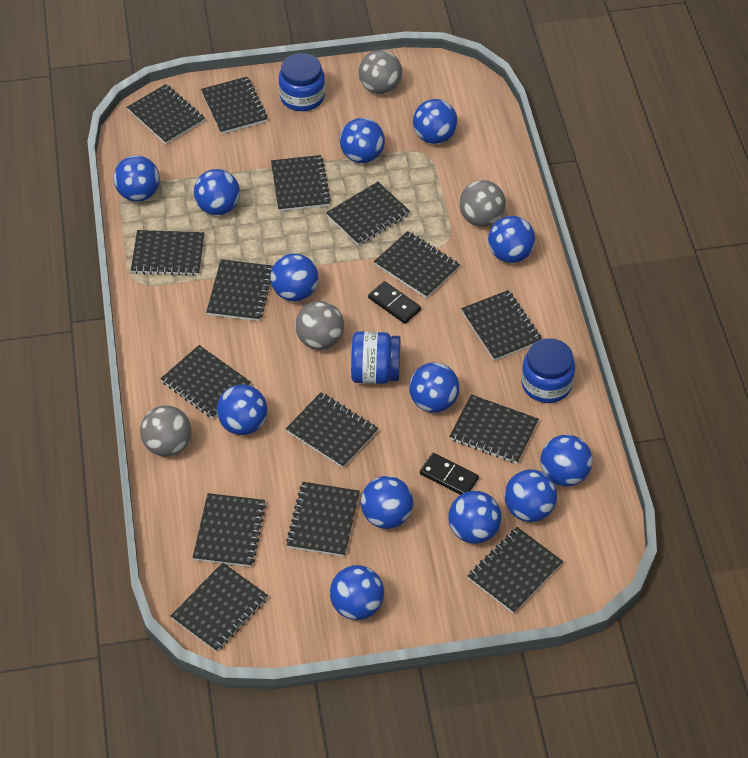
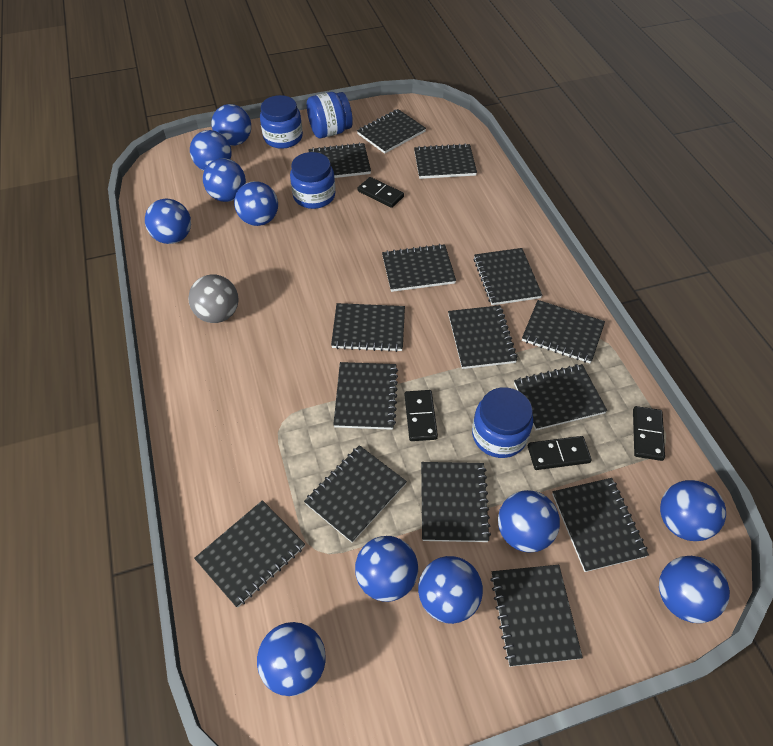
black domino: [368,281,421,324] [420,453,479,495] = 2 -> [357,177,404,208] [405,390,438,441] [528,436,592,470] [633,406,665,461] = 4
blue ball: [114,155,160,202] [194,169,240,215] [217,384,267,435] [270,253,318,302] [330,565,384,620] [340,118,385,163] [361,476,413,529] [409,362,460,413] [413,99,458,144] [448,491,501,544] [488,216,535,263] [505,469,557,522] [541,435,592,486] = 13 -> [145,199,191,244] [190,130,231,171] [203,158,246,202] [211,104,251,146] [234,181,278,226] [257,622,325,696] [355,536,418,602] [418,556,483,624] [498,490,560,553] [659,556,730,623] [660,480,726,541] = 11
blue jar: [279,53,325,111] [351,331,401,384] [521,338,575,403] = 3 -> [260,95,303,149] [290,152,335,209] [307,92,353,138] [472,387,533,458] = 4
grey ball: [140,405,192,457] [295,301,344,350] [359,50,402,94] [459,180,506,227] = 4 -> [188,274,239,323] = 1

